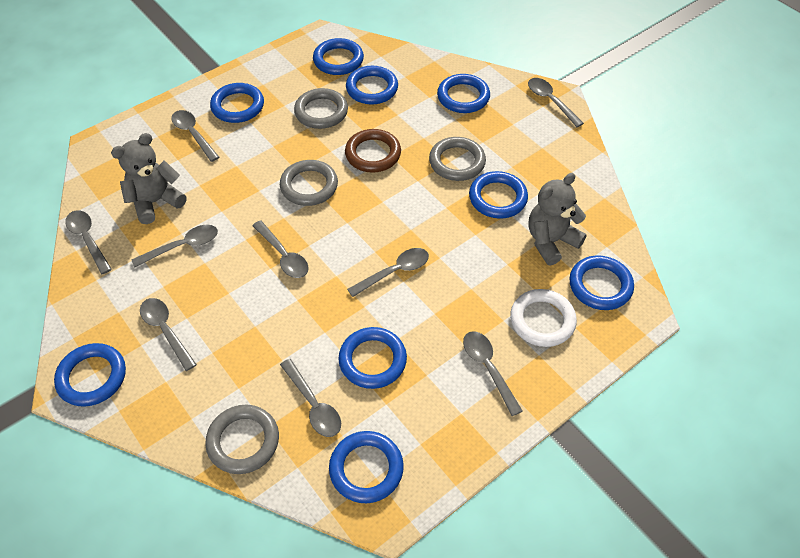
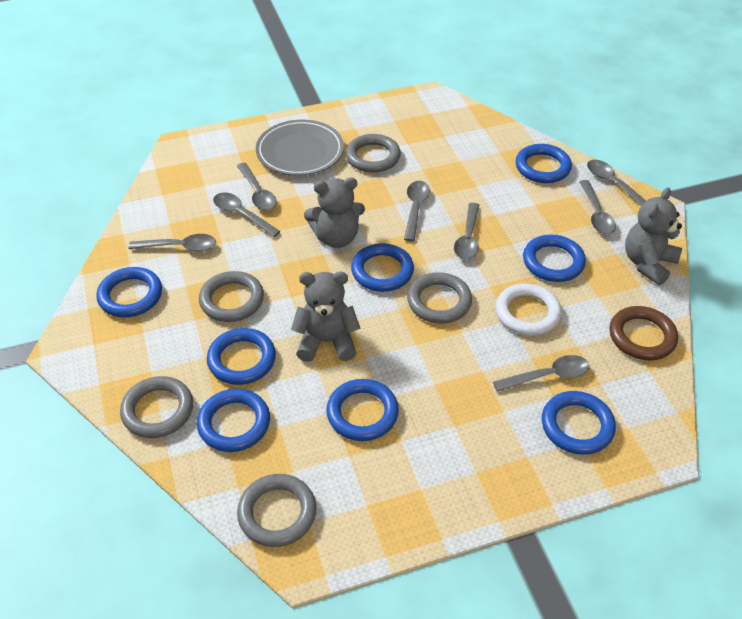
blue ring: [54,343,126,407] [210,83,264,123] [313,38,364,75] [329,431,404,503] [338,327,407,389] [346,66,398,105] [437,74,490,113] [469,171,528,218] [569,255,634,310] = 9 -> [97,267,162,317] [197,389,270,452] [207,328,276,385] [326,379,399,441] [351,243,414,292] [516,144,572,183] [523,235,586,282] [542,391,616,455] = 8
grey plate: none = 0 -> [256,120,344,176] = 1
grey ring: [205,405,279,474] [280,160,338,206] [294,88,348,129] [429,137,486,181] = 4 -> [120,376,193,438] [199,271,264,322] [237,474,316,547] [346,134,401,173] [407,272,472,323] = 5
grey spoon: [65,210,112,274] [131,225,218,267] [140,298,197,371] [171,110,219,162] [252,220,308,278] [280,359,341,437] [347,248,429,297] [463,331,522,416] [528,78,584,127] = 9 -> [128,234,216,252] [213,192,281,237] [237,163,277,211] [404,181,430,241] [454,203,479,259] [493,355,589,392] [579,180,616,234] [587,160,646,206] = 8
grey teddy bear: [111,133,186,224] [528,173,587,266] = 2 -> [291,272,360,362] [304,178,365,248] [625,187,682,285] = 3

